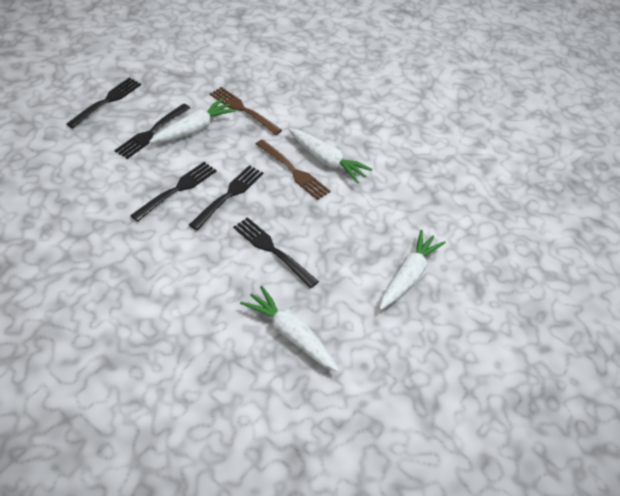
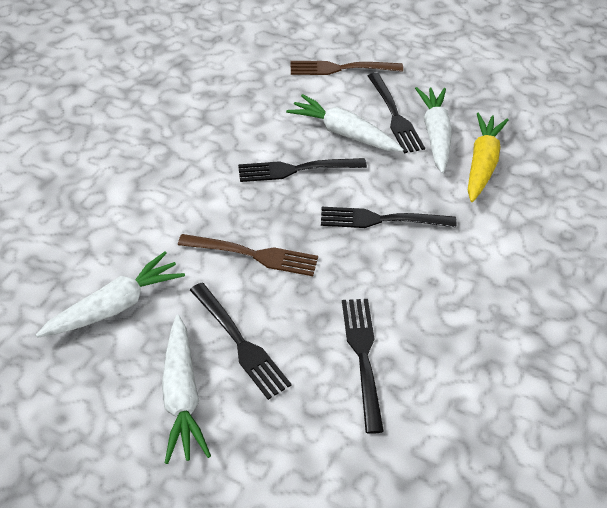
yellow carrot: none = 0 -> [468,112,509,202] = 1

